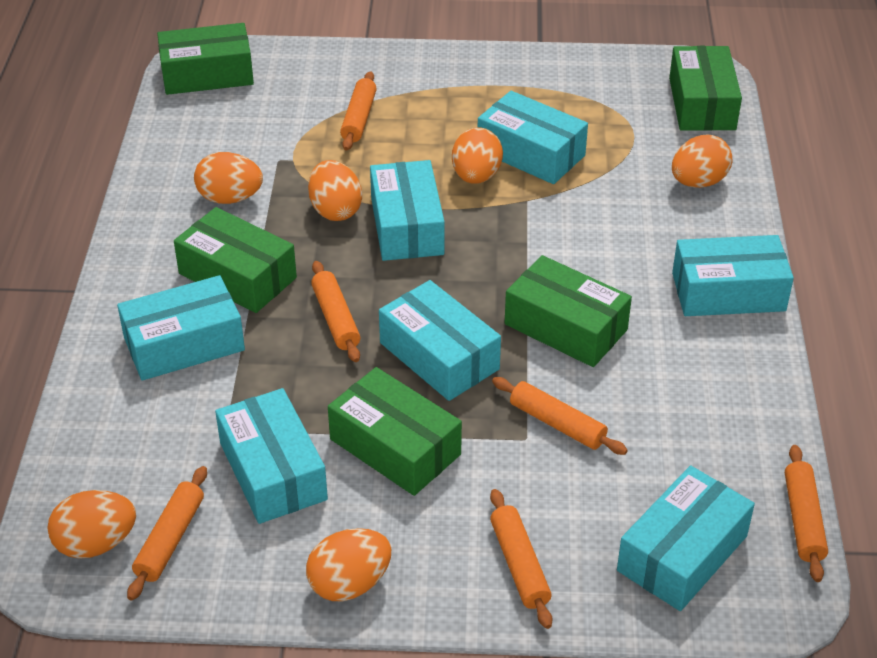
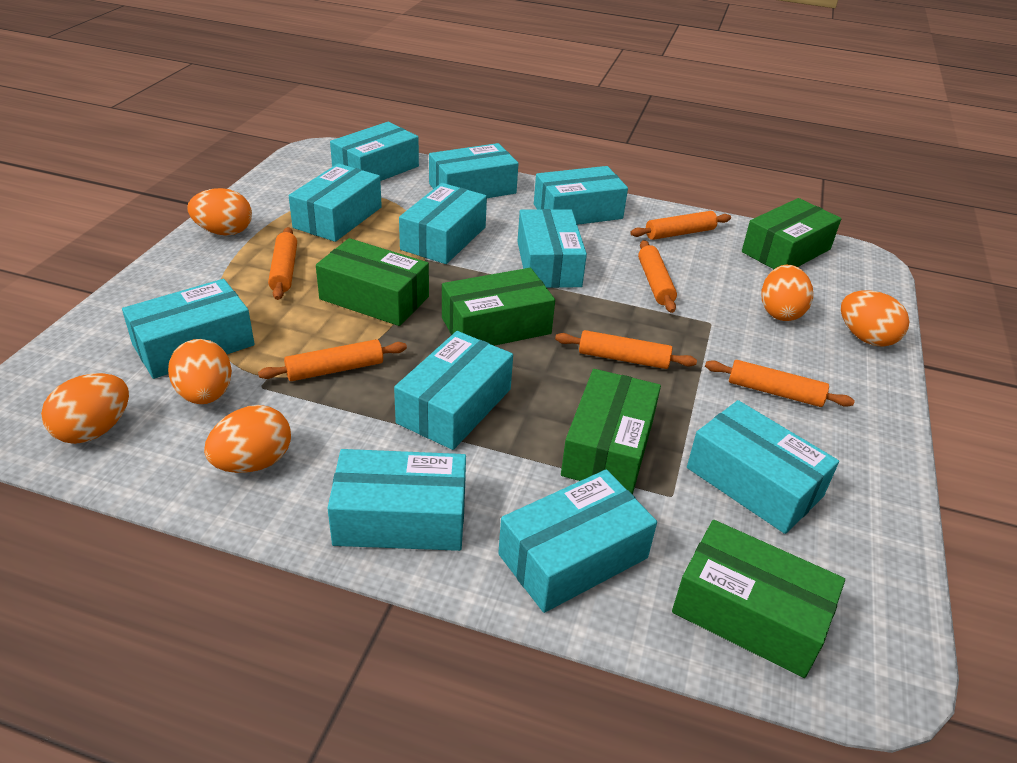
turquoise box: [117,275,245,381] [215,388,328,524] [370,160,445,261] [379,280,501,401] [478,91,588,184] [617,466,755,611] [672,235,794,316] = 7 -> [122,279,255,379] [289,163,382,242] [327,449,466,551] [330,122,419,181] [394,331,513,450] [399,183,487,264] [429,143,519,198] [498,469,657,613] [517,209,587,288] [534,166,628,225] [687,400,839,534] = 11

